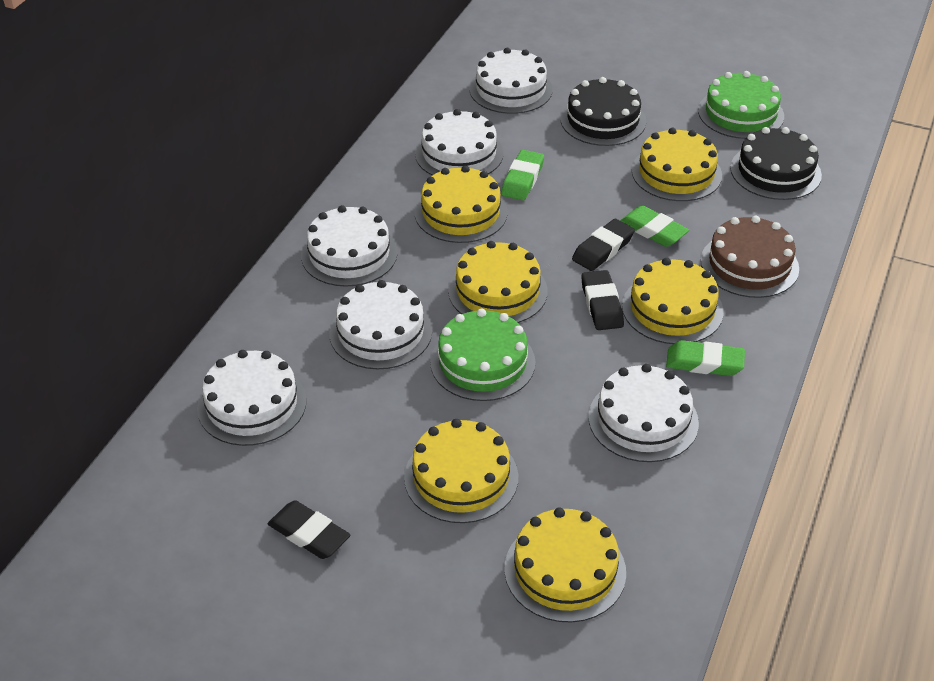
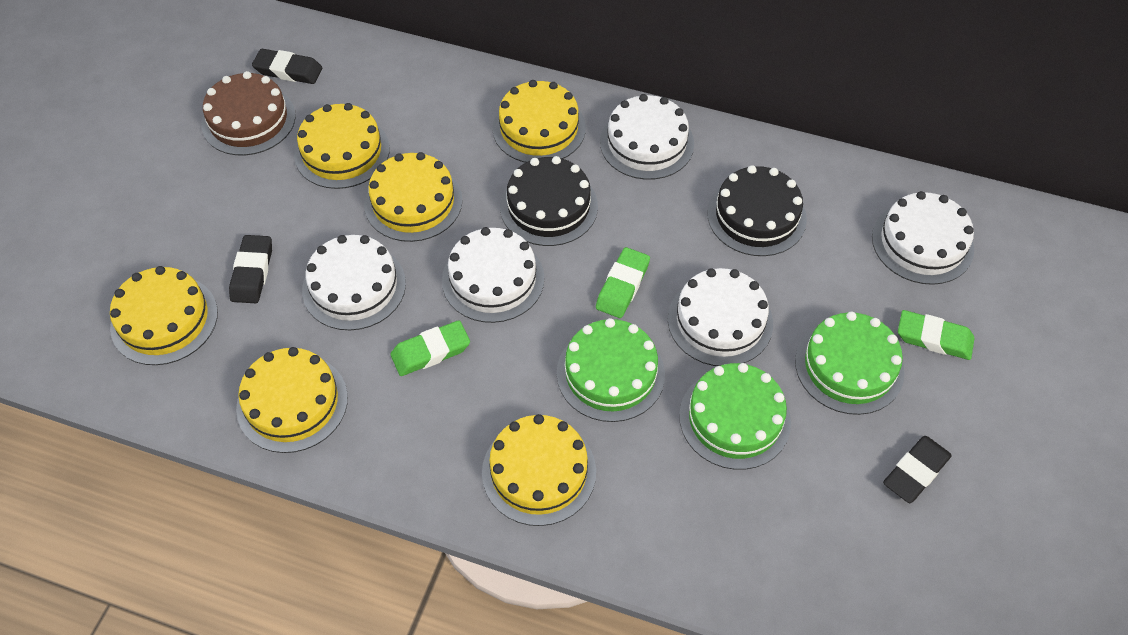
green cake: [430,309,535,401] [698,71,784,139] = 2 -> [557,318,665,422] [679,363,791,470] [795,312,905,415] = 3
white cake: [197,350,306,446] [301,205,398,287] [329,280,432,369] [415,109,503,175] [469,48,553,114] [589,364,699,462] = 6 -> [302,235,406,330] [442,227,544,323] [600,94,694,180] [668,268,773,366] [872,191,974,285] = 5

